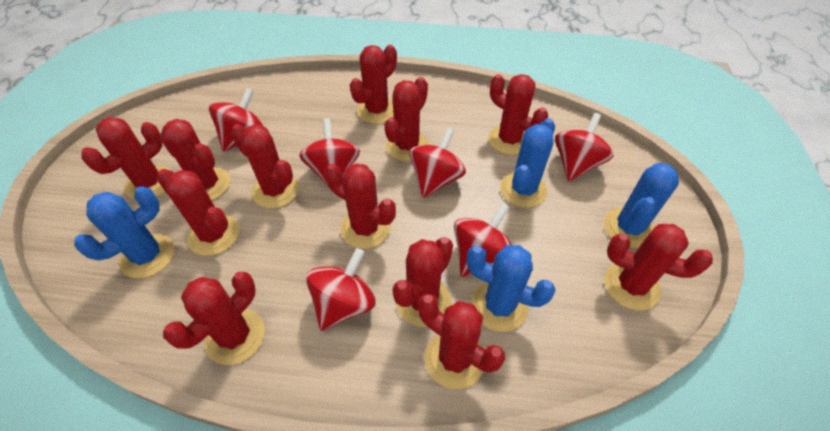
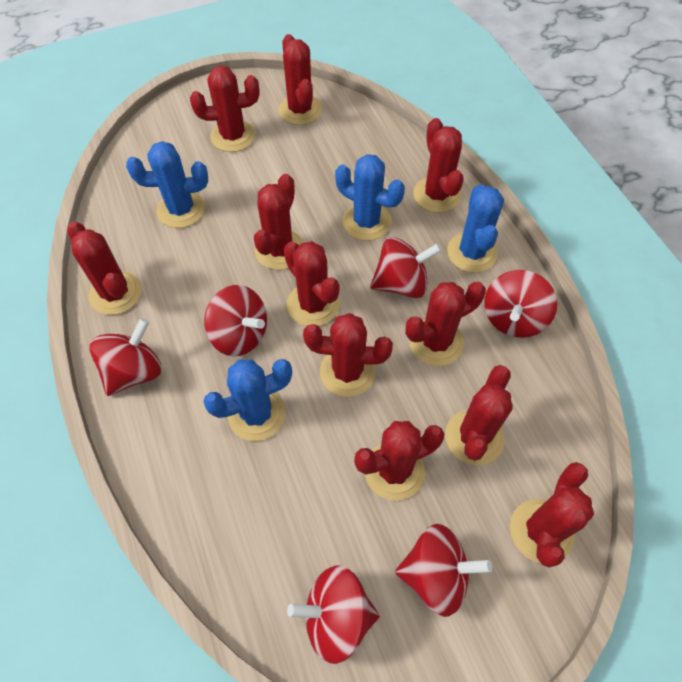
red cactus: [82,117,171,200] [157,169,240,256] [160,119,231,201] [163,272,265,365] [231,124,299,208] [325,163,396,249] [350,45,397,124] [384,77,429,161] [392,237,453,327] [418,294,505,389] [488,74,548,155] [604,224,713,310] = 12 -> [67,222,142,315] [190,66,260,152] [254,174,304,270] [279,34,322,125] [284,241,340,326] [303,313,393,397] [354,421,444,500] [405,282,486,366] [413,118,464,213] [445,365,513,465] [510,462,594,568] = 11

